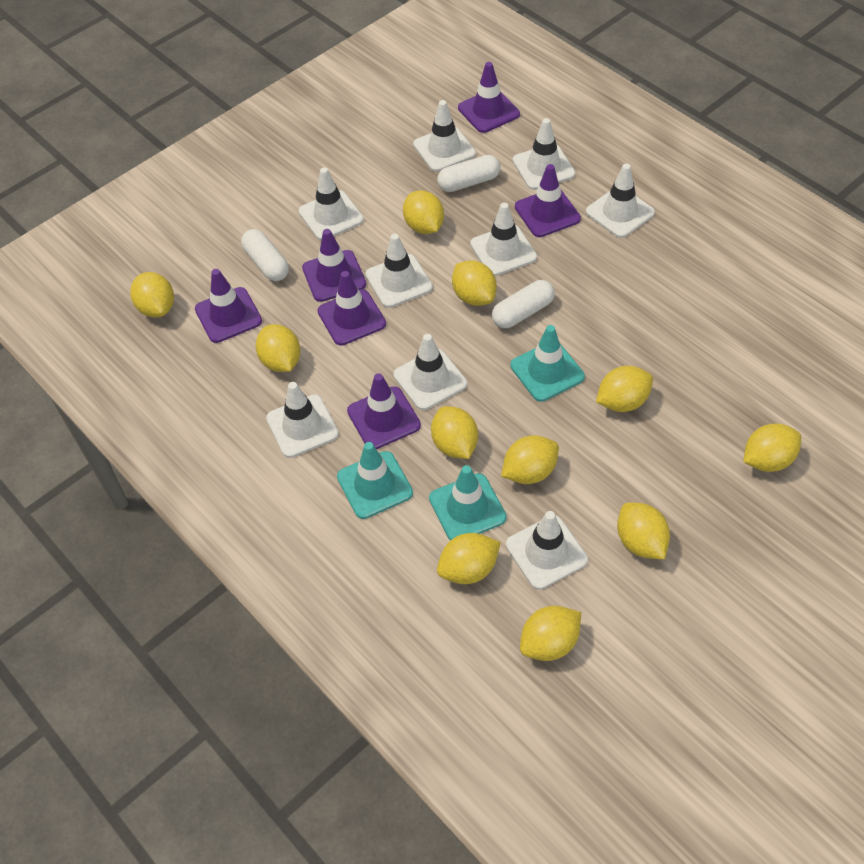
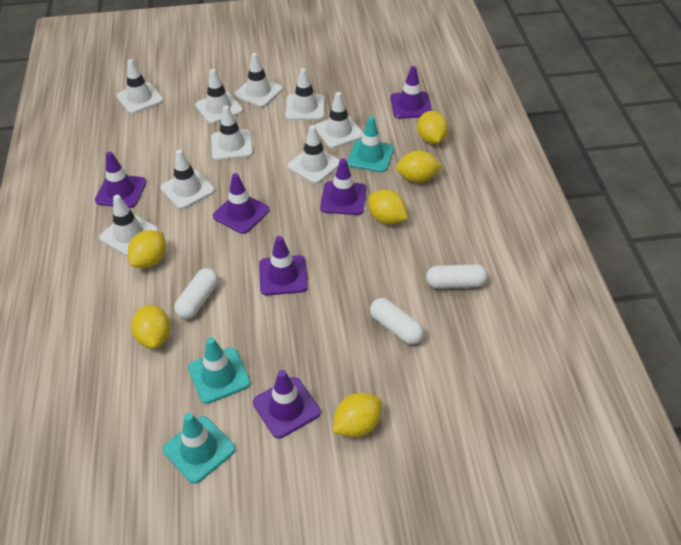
yellow lemon: [130,272,174,318] [256,324,300,372] [403,190,444,234] [431,406,478,459] [437,533,501,584] [452,260,497,306] [501,435,559,484] [520,606,581,661] [596,366,653,412] [617,502,670,559] [743,423,801,472] = 11 -> [128,230,166,268] [131,305,170,349] [333,393,382,437] [368,190,407,224] [396,151,442,183] [417,111,448,144] = 6

